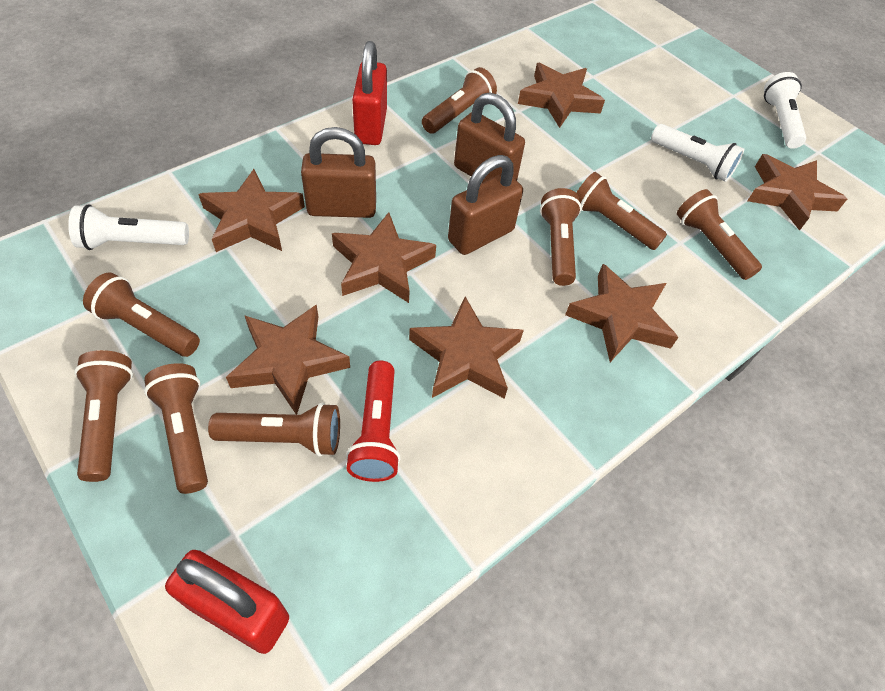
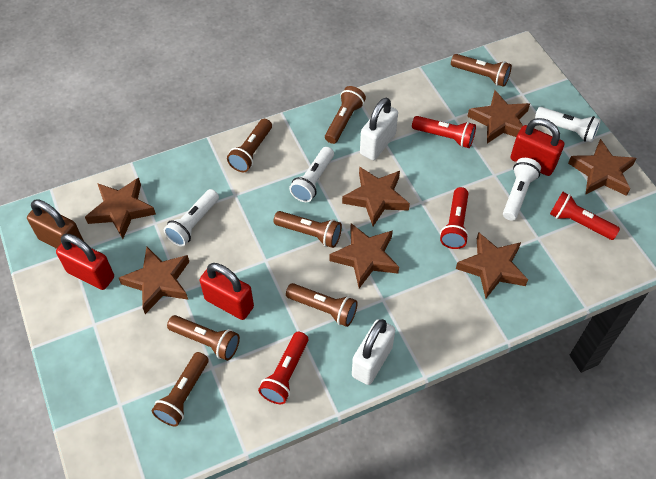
brown flashlight: [74,350,133,482] [83,273,200,357] [144,363,208,494] [208,403,340,457] [422,67,497,134] [540,188,582,286] [576,172,667,250] [677,189,762,280] = 8 -> [152,352,209,426] [167,315,240,361] [227,119,272,172] [274,211,342,248] [286,283,358,327] [325,86,366,144] [451,54,512,87] = 7
brown padlock: [301,127,376,218] [448,155,523,255] [454,93,525,183] = 3 -> [27,200,84,249] = 1
red flashlight: [346,361,401,482] = 1 -> [258,332,308,404] [412,116,476,148] [440,187,469,249] [550,192,620,240] = 4
red padlock: [165,550,289,654] [352,41,387,145] = 2 -> [56,234,114,290] [200,263,254,320] [511,118,564,176] = 3
white flashlight: [68,205,189,250] [651,124,744,182] [764,72,806,149] = 3 -> [164,189,219,246] [289,147,334,202] [503,158,541,221] [535,107,601,143] = 4
white padlock: none = 0 -> [352,319,395,385] [360,97,398,160] = 2

